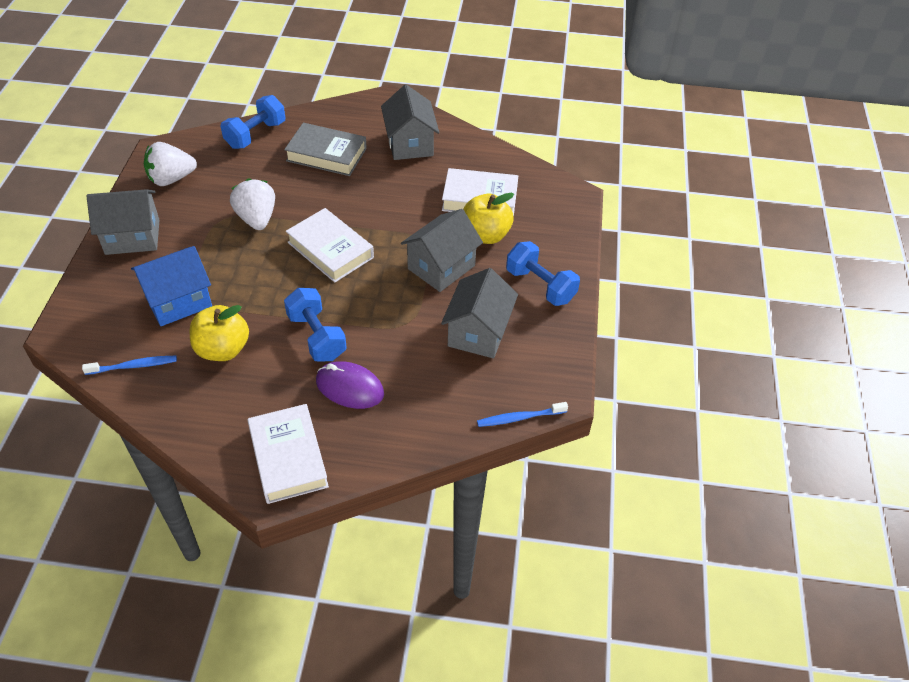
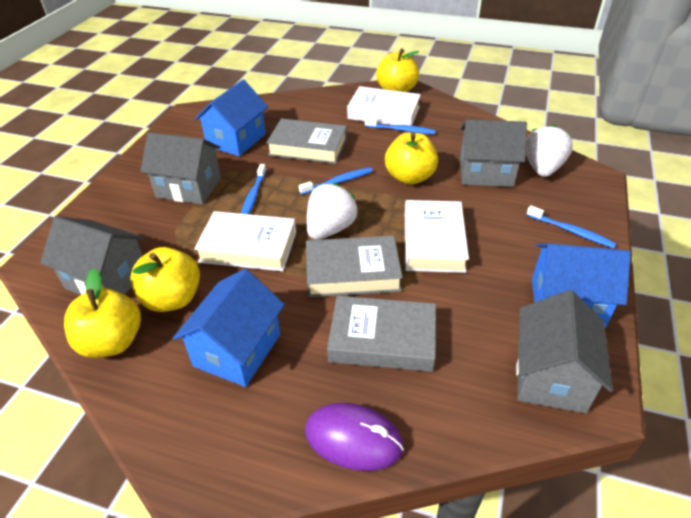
blue dumbbell: [221,95,285,149] [284,288,347,362] [506,241,580,306] = 3 -> none = 0
blue house: [131,246,212,326] = 1 -> [173,269,285,387] [194,80,268,156] [532,243,631,328] = 3
blue toothbrush: [82,356,177,375] [477,402,568,427] = 2 -> [241,164,266,214] [299,167,373,195] [365,118,436,134] [527,205,616,248] = 4
grey book: [284,123,367,176] = 1 -> [266,118,347,164] [306,235,403,297] [327,296,436,372] = 3
yellow apple: [190,305,249,361] [463,193,514,244] = 2 -> [64,268,141,358] [130,247,200,312] [376,48,419,92] [385,132,438,185] = 4

